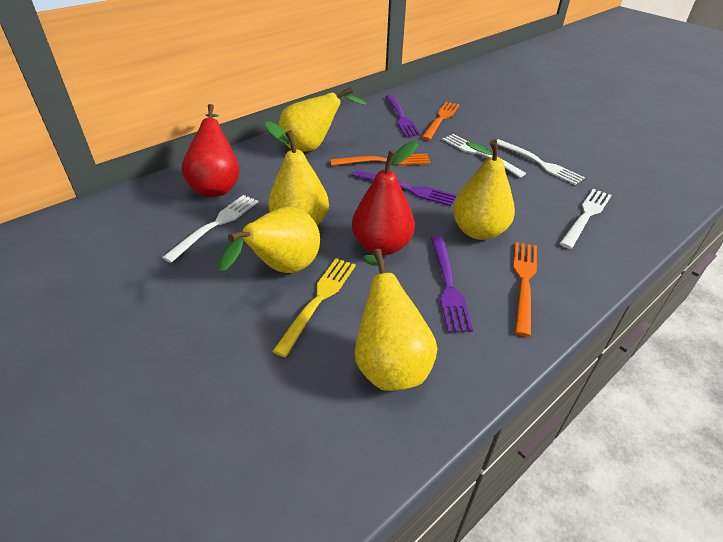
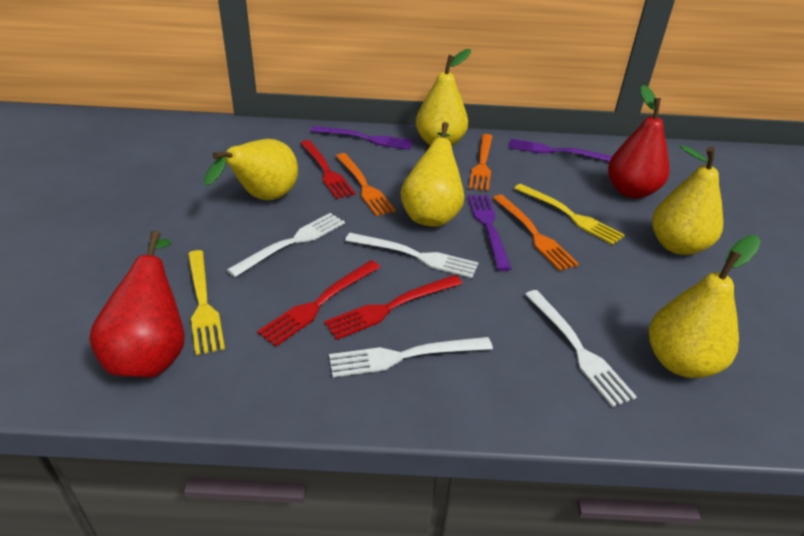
red fork: none = 0 -> [257,260,380,347] [300,140,355,199] [324,275,462,340] = 3
yellow fork: [272,258,356,357] = 1 -> [188,250,225,355] [514,184,625,245] = 2

